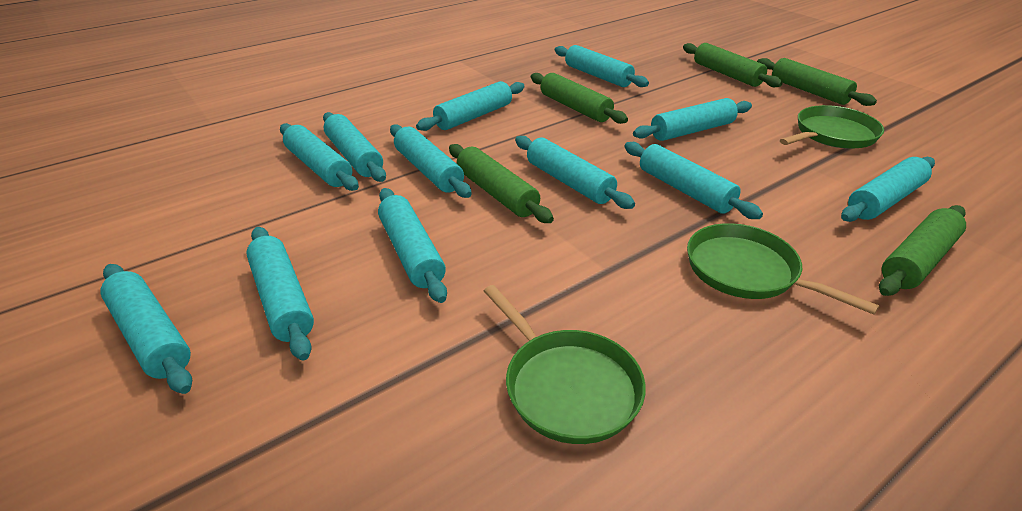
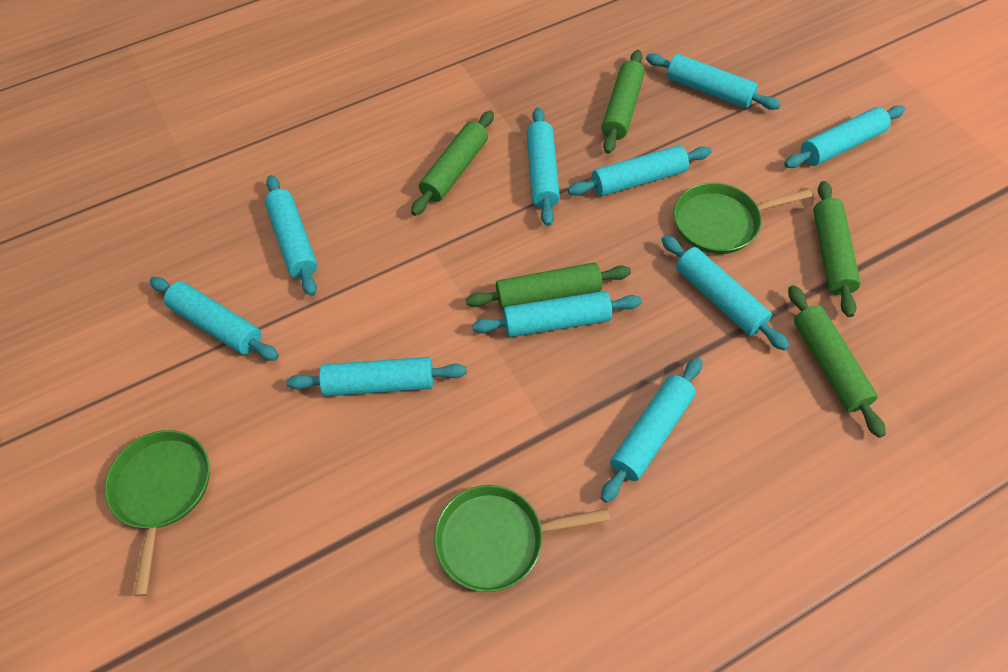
turquoise rolling pin: [100,264,192,394] [246,227,314,360] [280,123,359,191] [323,112,386,182] [378,188,447,303] [390,124,472,198] [416,81,524,131] [515,136,635,209] [555,45,649,87] [624,142,763,219] [633,98,752,141] [841,157,935,222] = 12 -> [150,277,279,361] [265,175,318,296] [287,357,467,396] [472,291,642,337] [527,107,560,226] [568,145,711,196] [601,357,702,503] [646,53,781,110] [661,235,789,351] [784,105,905,168] = 10

